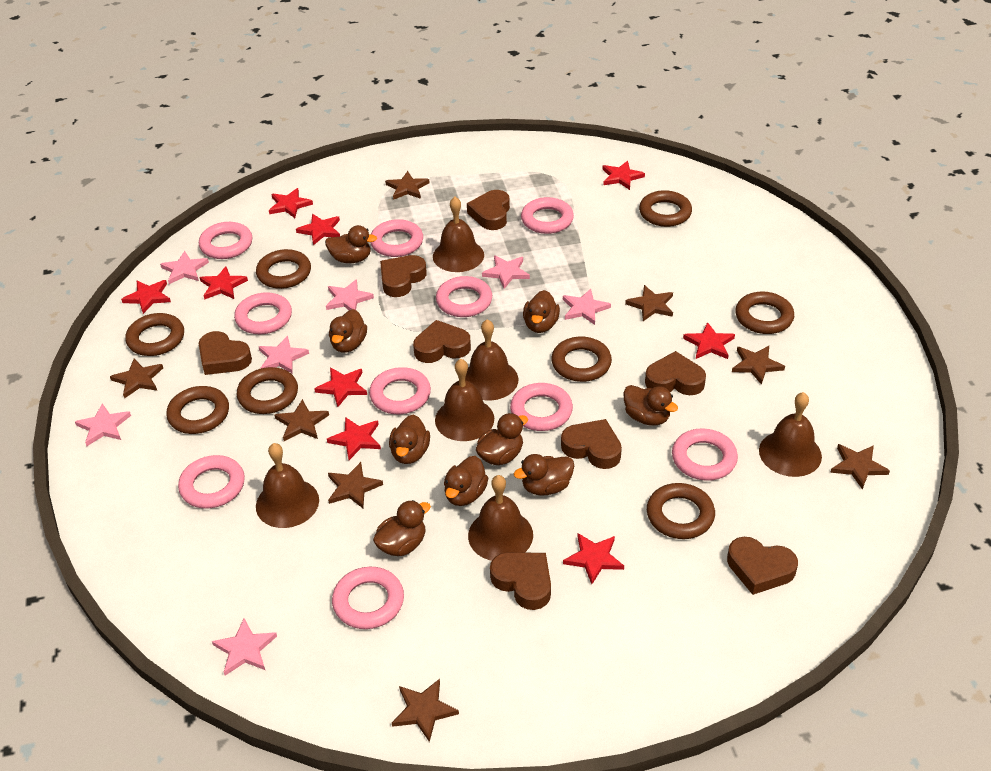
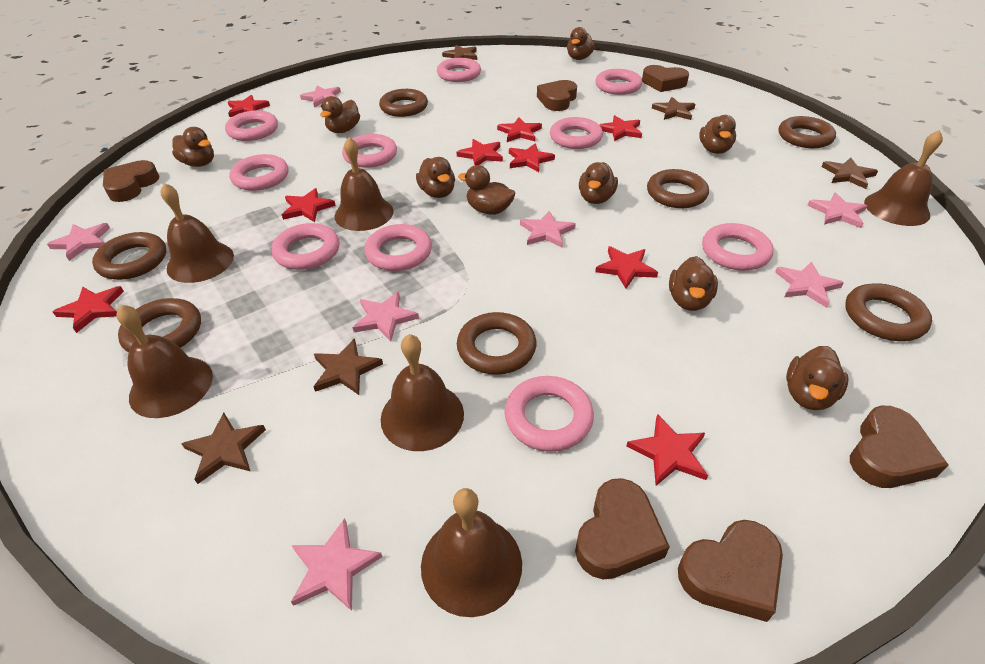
brown heart: [199,331,252,375] [380,255,427,297] [413,320,471,363] [467,190,510,230] [490,552,551,610] [561,419,622,469] [645,351,706,395] [727,537,798,595] = 8 -> [103,160,159,202] [537,80,577,111] [575,478,670,579] [642,65,689,92] [678,520,783,622] [850,406,948,488] = 6
brown ring: [125,313,184,356] [166,386,229,434] [237,367,298,414] [256,249,311,289] [551,337,612,382] [639,190,692,227] [647,483,715,539] [735,291,794,334] = 8 -> [92,232,166,280] [118,298,201,353] [379,89,428,117] [457,312,536,375] [647,169,709,208] [779,116,836,148] [845,283,932,341] = 7
brown star: [110,359,163,399] [274,399,329,441] [328,462,383,508] [385,171,430,200] [392,679,459,742] [625,285,673,321] [732,346,785,385] [830,444,890,489] = 8 -> [182,413,266,484] [314,338,383,395] [442,45,477,60] [652,97,696,120] [821,158,878,189] = 5

